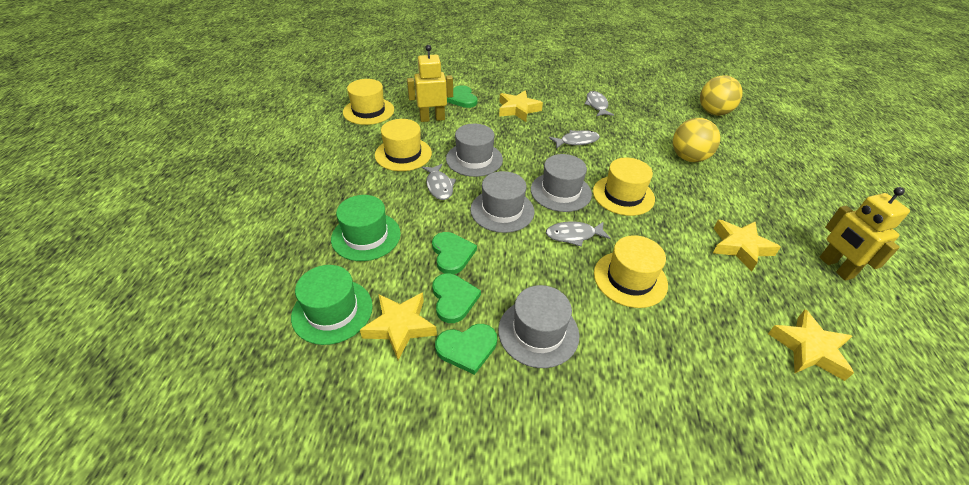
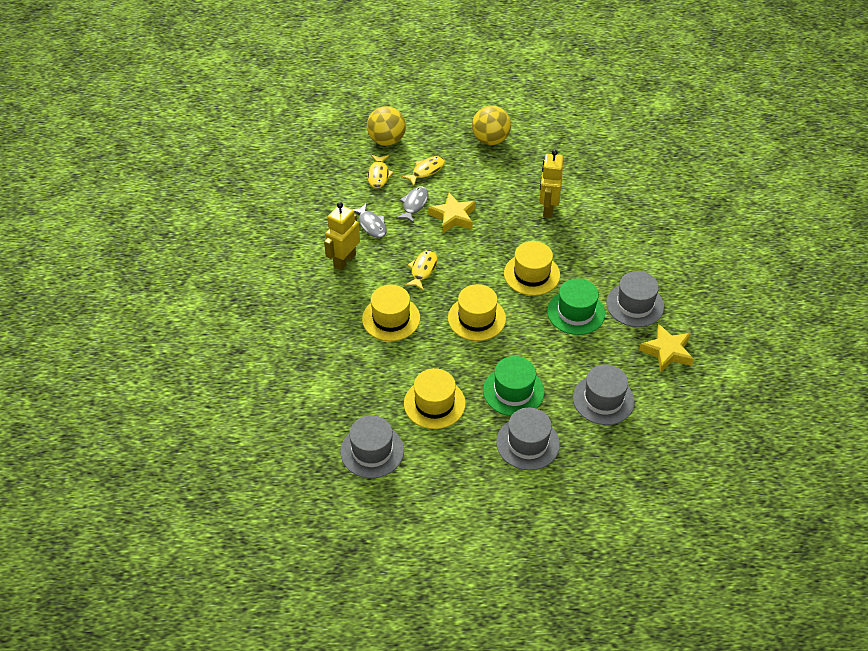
green heart: [432,232,477,274] [432,273,481,323] [435,324,497,375] [447,85,477,108] = 4 -> none = 0
grey fish: [422,164,456,200] [546,221,611,247] [549,130,600,149] [585,91,614,117] = 4 -> [352,203,386,238] [396,186,428,223] = 2
yellow fish: none = 0 -> [367,155,394,189] [401,156,445,186] [404,250,437,291] = 3
yellow star: [360,292,437,360] [499,90,543,122] [713,220,781,271] [768,309,854,381] = 4 -> [428,193,476,233] [639,324,694,373] = 2

